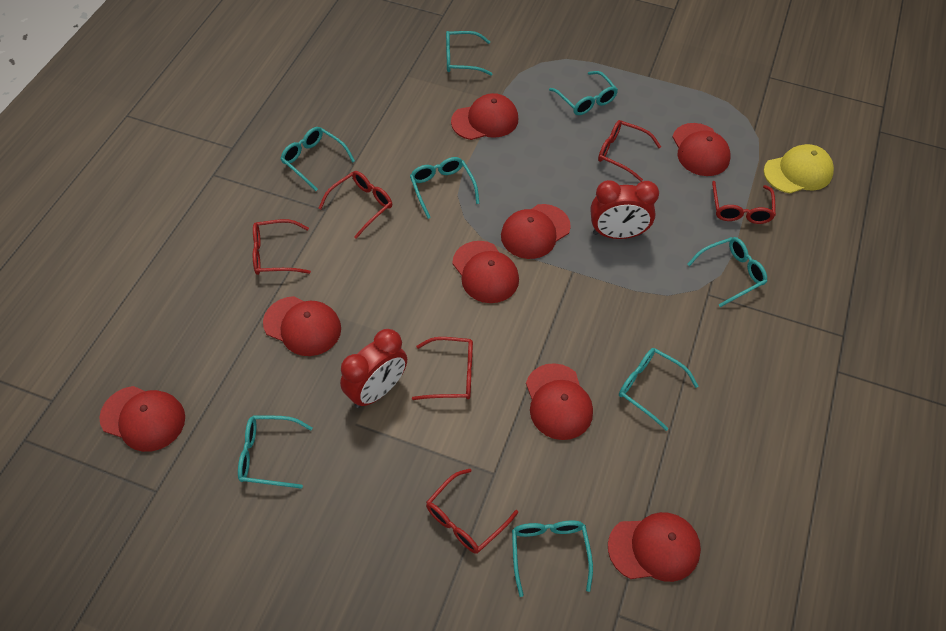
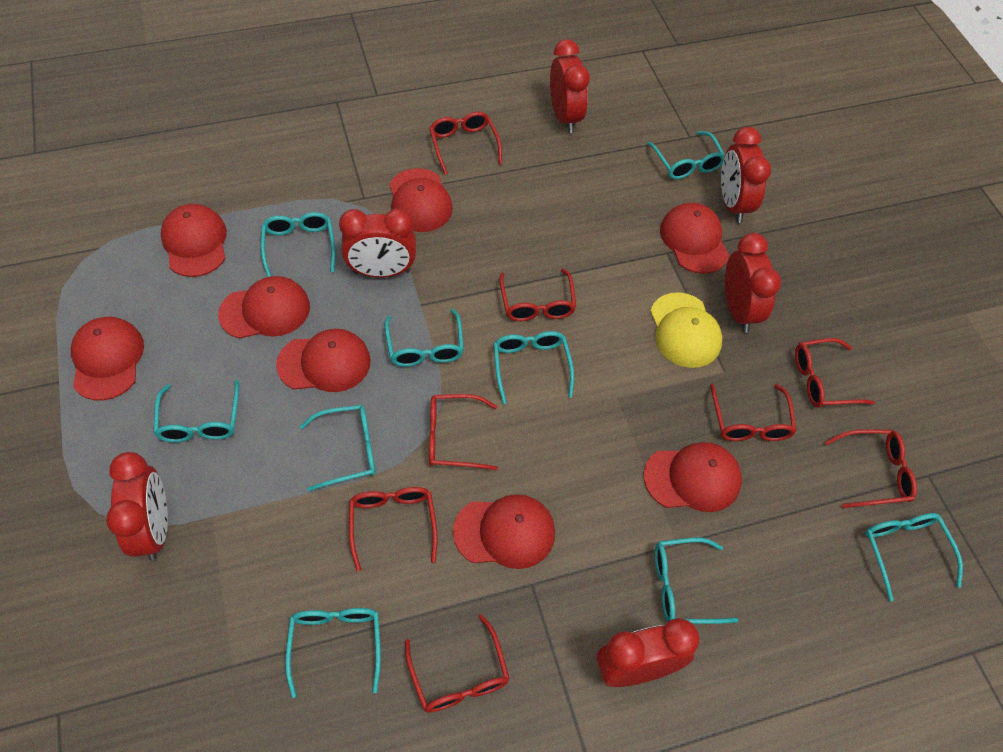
red clock: [340,329,407,408] [590,180,659,239] = 2 -> [106,452,168,561] [339,209,416,278] [550,39,590,133] [596,618,700,687] [721,127,771,223] [725,233,781,333] = 6
red glasses: [253,219,311,275] [318,171,392,239] [412,337,473,400] [426,469,518,554] [598,120,661,182] [712,181,776,224] = 6 -> [349,487,438,572] [405,614,510,713] [429,112,502,175] [429,394,498,470] [499,269,576,321] [710,384,797,441] [795,338,875,408] [825,429,917,508] = 8
turquoise glasses: [238,415,313,489] [281,127,355,191] [410,157,480,219] [446,31,492,75] [512,521,593,597] [549,71,618,115] [619,348,698,431] [687,237,767,307] = 8 -> [154,380,239,442] [261,212,335,277] [285,608,381,698] [299,405,376,491] [385,309,464,367] [493,331,574,404] [647,131,725,179] [655,538,739,624] [865,513,963,602] = 9

